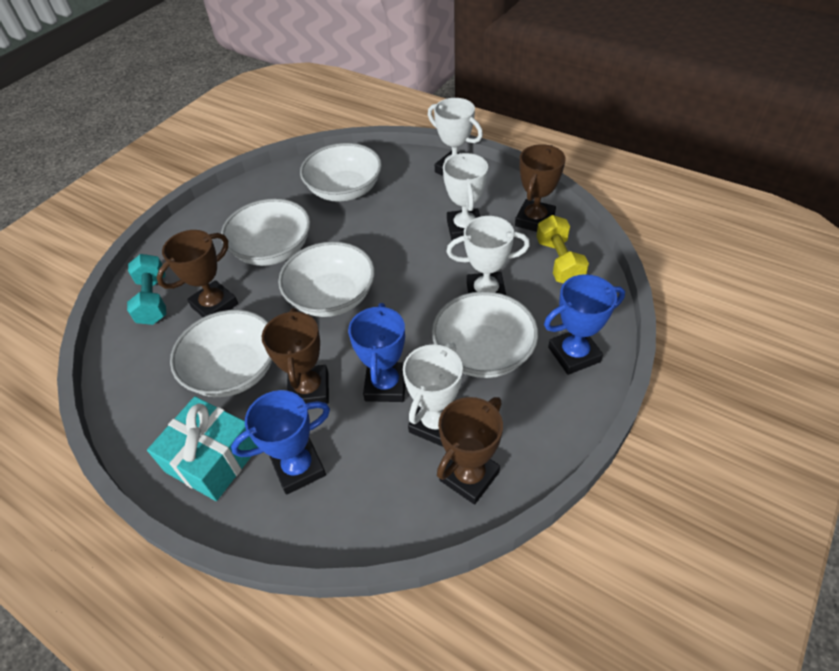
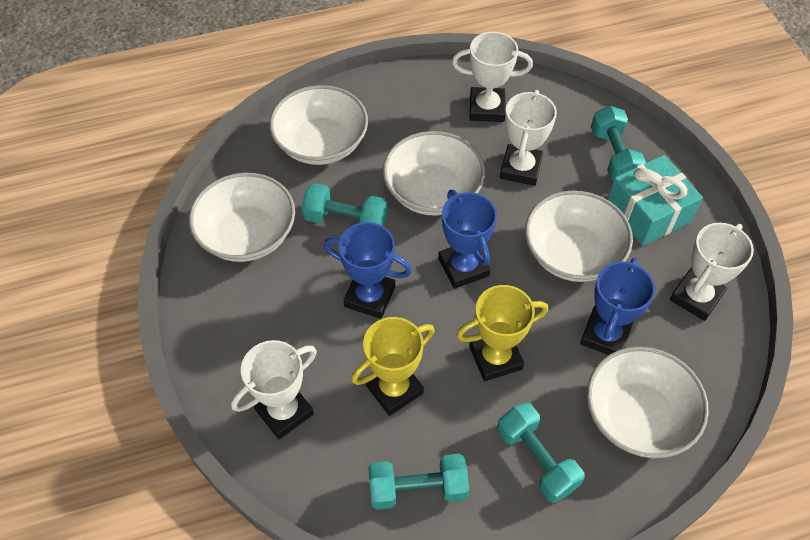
brown trophy: [157,230,238,317] [262,308,329,404] [437,397,503,505] [515,144,566,232] = 4 -> none = 0
turquoise dumbbell: [127,254,166,325] = 1 -> [301,183,388,227] [368,454,469,510] [497,402,585,503] [591,105,646,180] = 4
yellow dumbbell: [536,215,589,283] = 1 -> none = 0
yellow trophy: none = 0 -> [351,317,435,416] [456,285,548,381] = 2

